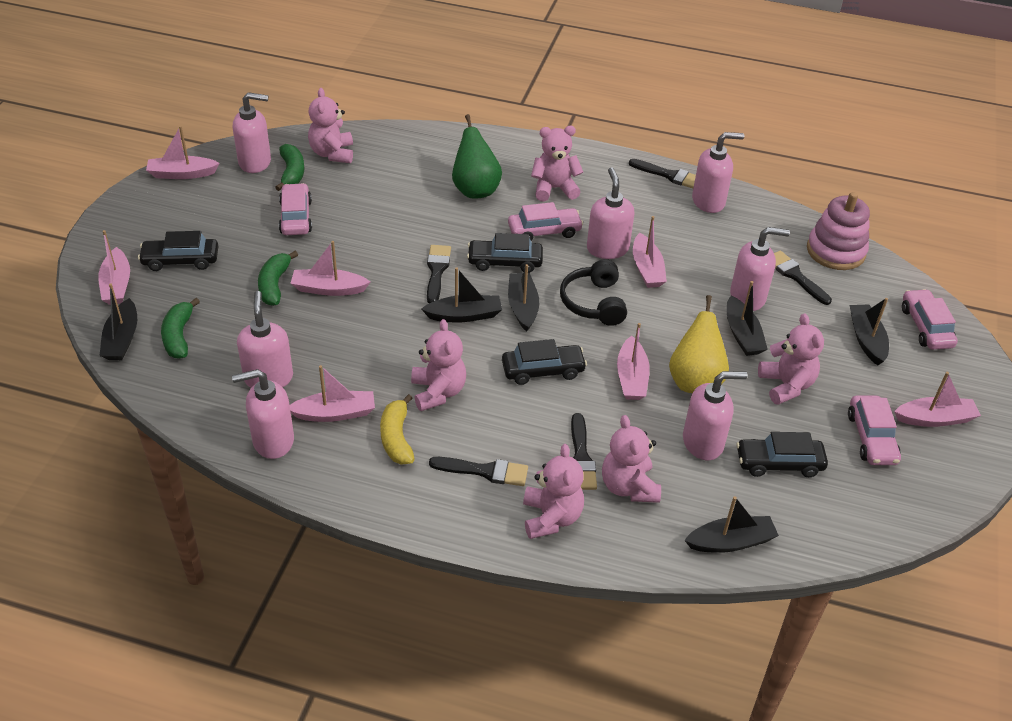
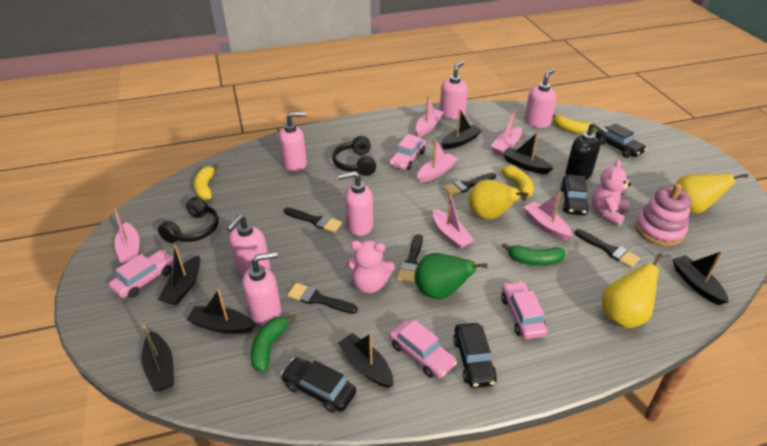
black boat: [99,284,137,360] [421,267,502,323] [508,264,539,332] [684,496,779,553] [727,281,768,356] [850,298,889,365] = 6 -> [141,324,174,391] [158,244,200,305] [186,289,256,334] [338,333,393,388] [441,109,482,149] [503,132,553,174] [672,251,729,305] = 7
black headphones: [560,259,627,326] = 1 -> [158,197,219,243] [332,136,376,176] = 2
black soap dispenser: none = 0 -> [566,122,609,180] = 1
green banana: [161,298,200,359] [258,251,298,306] [275,144,304,191] = 3 -> [251,315,296,372] [502,243,565,266] = 2
pink boat: [98,230,130,305] [146,126,220,179] [290,241,370,296] [290,365,375,422] [617,323,650,400] [633,216,667,288] [894,372,981,427] = 7 -> [114,209,140,264] [416,95,443,137] [417,139,458,182] [433,194,474,249] [490,109,522,155] [524,192,573,240] = 6
pink soap dispenser: [232,369,294,459] [233,92,271,173] [237,291,293,388] [587,167,635,259] [683,371,748,460] [692,132,744,213] [730,227,790,311] = 7 -> [227,215,270,276] [242,251,281,326] [279,112,307,172] [338,171,373,236] [440,61,468,119] [525,69,556,128] = 6
pink teddy bear: [308,88,353,163] [411,319,466,411] [523,444,584,539] [531,126,583,201] [602,415,661,503] [758,314,824,405] = 6 -> [347,240,395,293] [591,160,631,226] = 2
yellow banana: [380,394,415,465] = 1 -> [194,164,219,200] [501,165,534,201] [553,113,597,134] = 3
yellow pear: [669,295,729,393] = 1 -> [469,179,529,220] [602,253,663,328] [673,173,748,214] = 3

